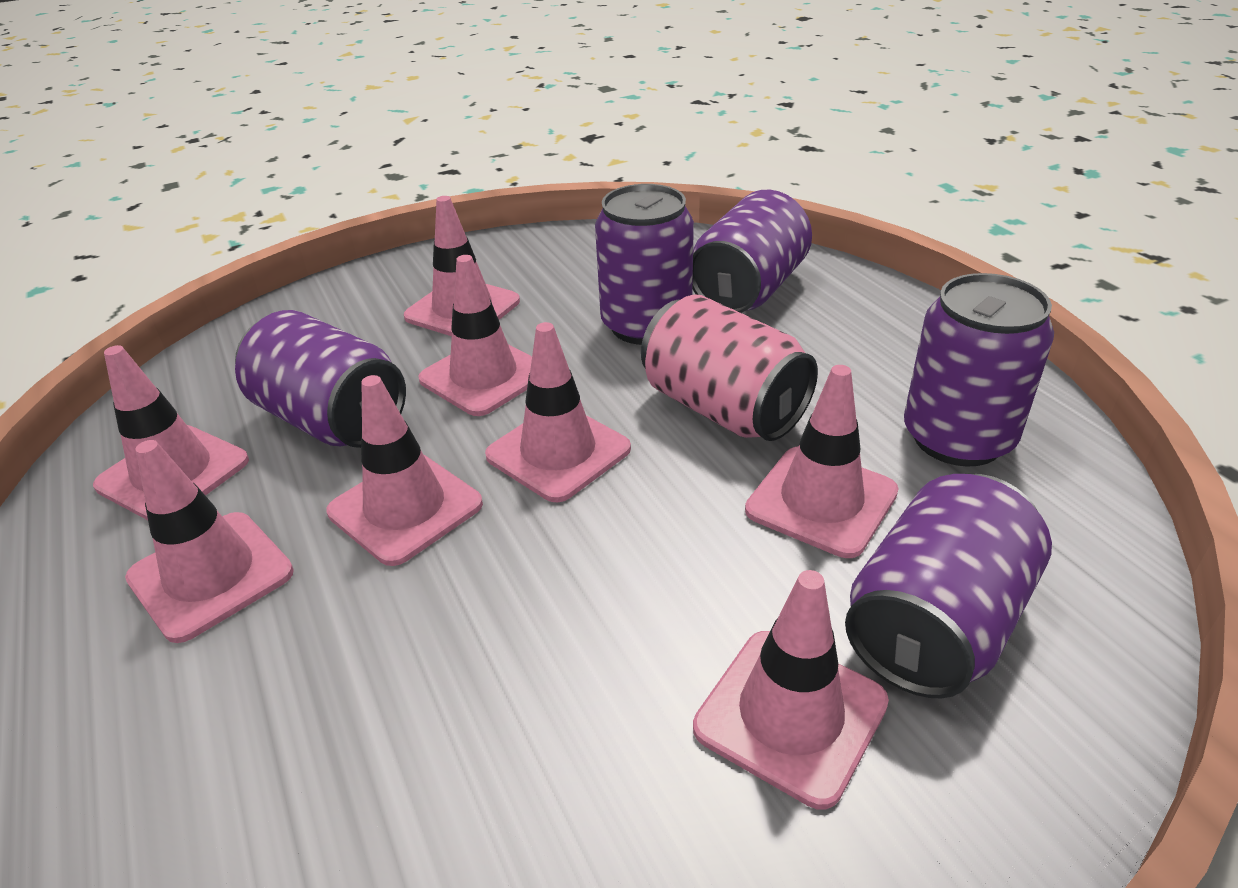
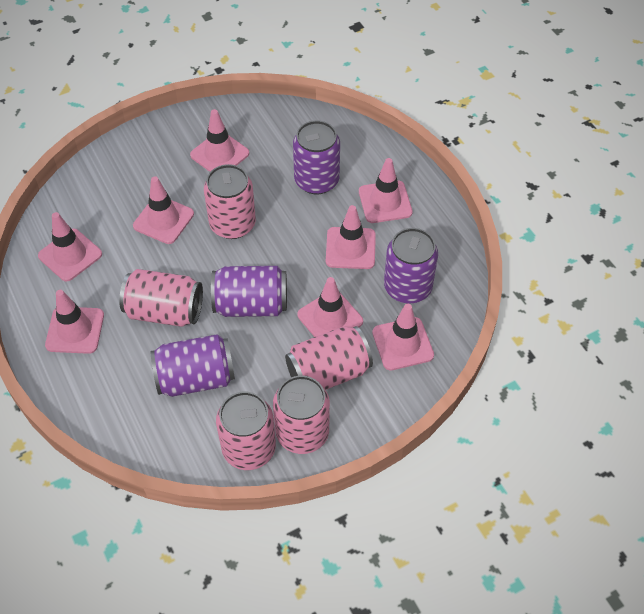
pink can: [641,294,818,441] = 1 -> [119,269,203,327] [204,164,256,239] [216,392,276,470] [273,376,330,454] [285,326,373,390] = 5
purple can: [235,310,406,448] [595,184,694,345] [693,189,812,313] [845,474,1052,698] [904,273,1054,466] = 5 -> [151,334,235,397] [211,266,287,317] [293,121,340,194] [384,228,438,303] = 4

